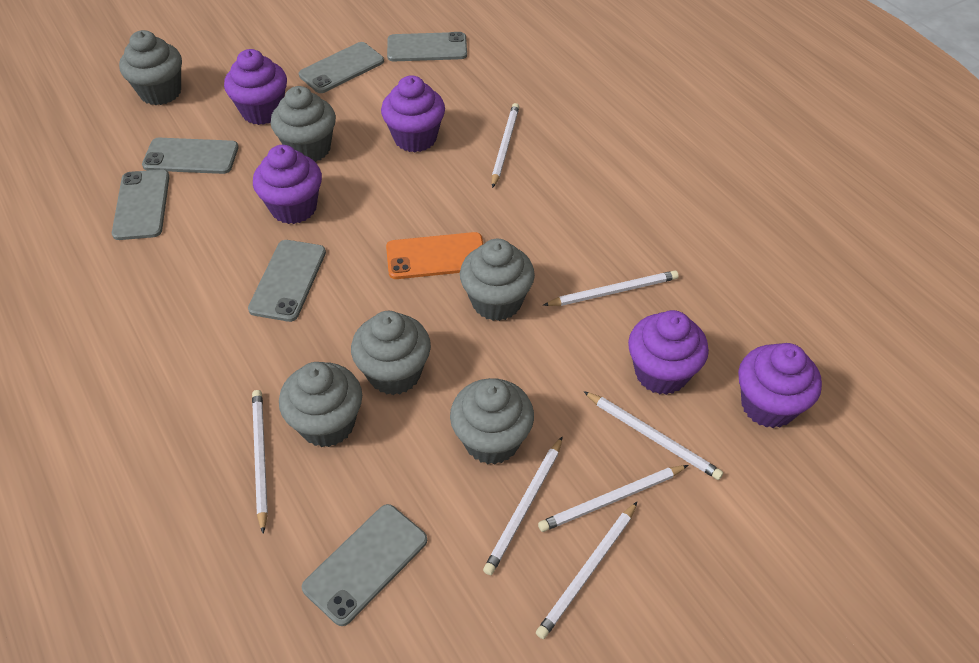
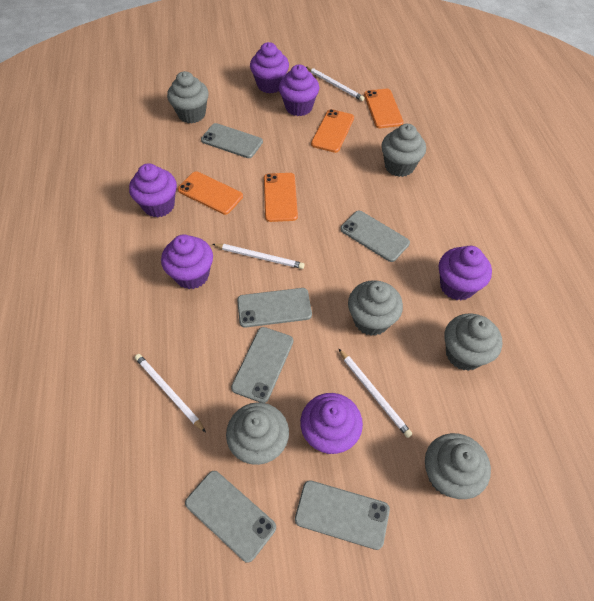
orange phone: [386,232,483,279] = 1 -> [178,171,243,215] [264,173,298,222] [311,109,354,153] [364,89,404,128] = 4
purple cupcake: [224,49,287,125] [253,145,322,224] [381,75,445,152] [628,310,709,395] [738,343,822,428] = 5 -> [129,163,177,217] [161,234,213,289] [250,42,289,94] [279,64,319,116] [300,393,363,454] [439,246,492,301] = 6
white pencil: [252,390,268,534] [483,436,563,575] [492,103,519,188] [536,502,637,639] [538,465,688,532] [543,270,679,306] [583,391,723,480] = 7 -> [135,354,206,432] [213,244,304,269] [306,67,365,101] [339,349,412,438] = 4

